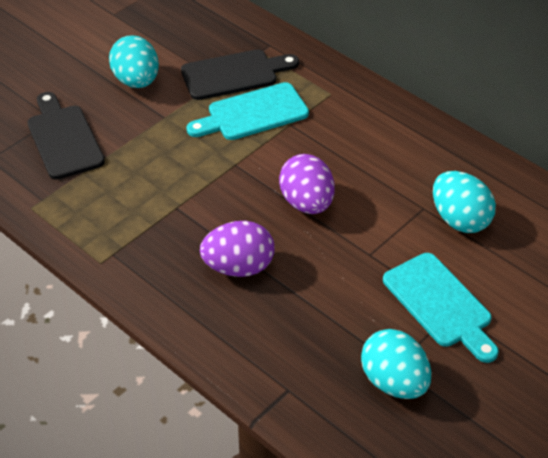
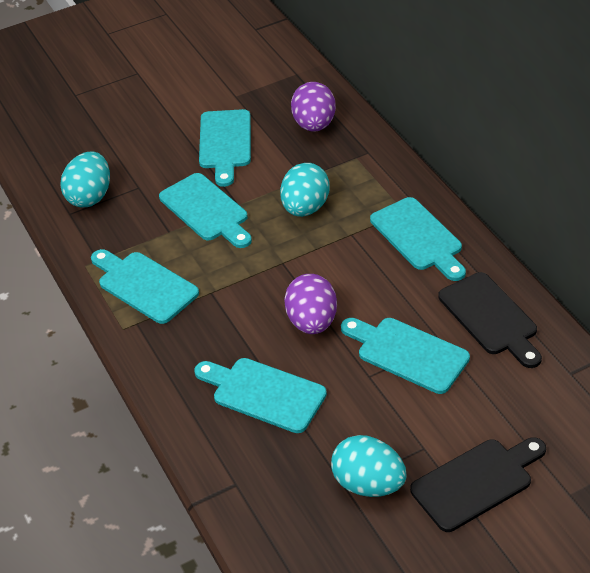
turquoise cutting board: [186,82,309,140] [383,253,499,363] = 2 -> [91,249,199,324] [159,173,252,248] [194,358,327,433] [199,109,251,187] [341,318,470,394] [370,197,466,281] = 6

